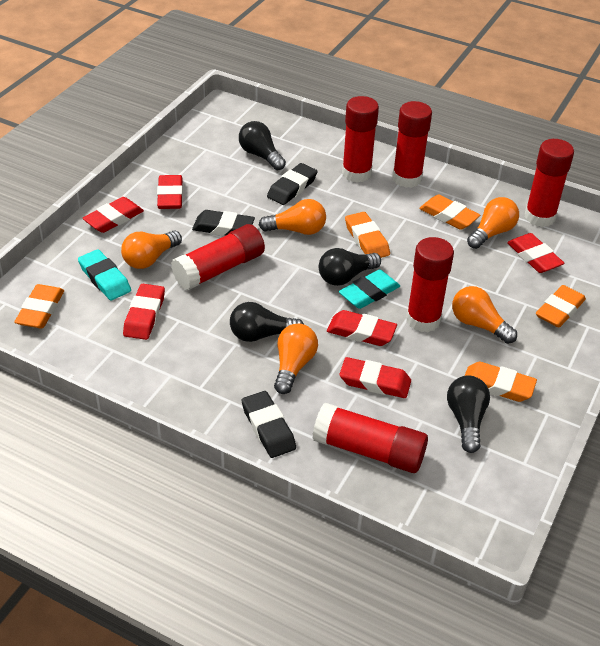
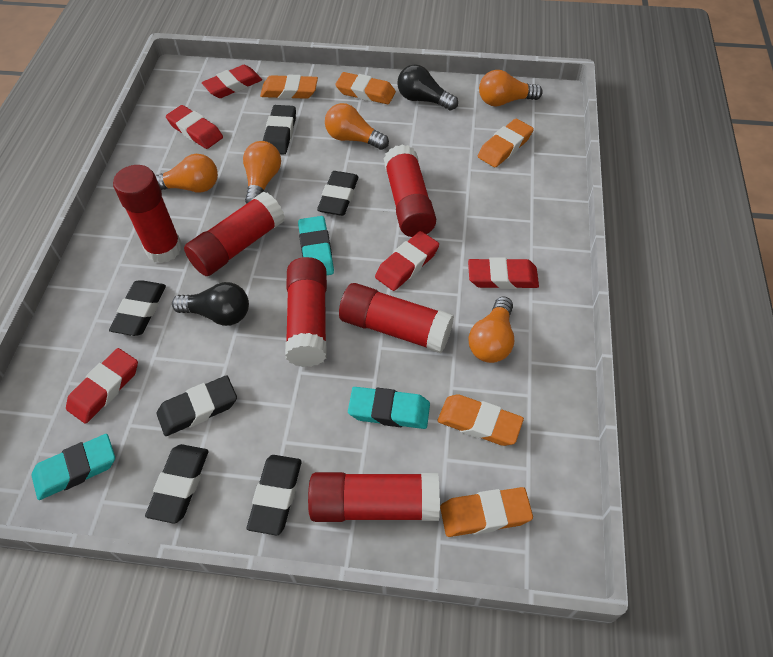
black eraser: [192,210,255,236] [242,391,296,458] [267,163,318,205] = 3 -> [109,280,166,336] [145,444,208,524] [157,375,237,436] [247,455,302,535] [263,105,296,155] [317,171,359,216] = 6
black light bulb: [230,302,304,342] [239,121,286,170] [319,248,381,286] [447,376,490,453] = 4 -> [172,282,249,326] [397,64,458,110] = 2
red eraser: [82,197,144,233] [123,284,165,340] [157,175,183,209] [327,310,397,346] [340,357,411,398] [507,233,564,273] = 6 -> [66,348,138,424] [166,105,223,149] [202,65,262,98] [375,231,439,291] [468,257,539,289] = 5
turquoise eraser: [78,249,131,300] [339,270,400,309] = 2 -> [32,434,115,500] [298,216,334,275] [348,387,430,429] = 3

